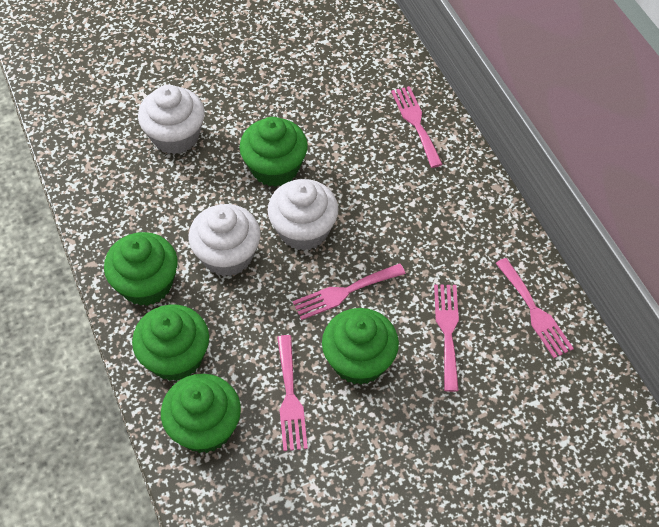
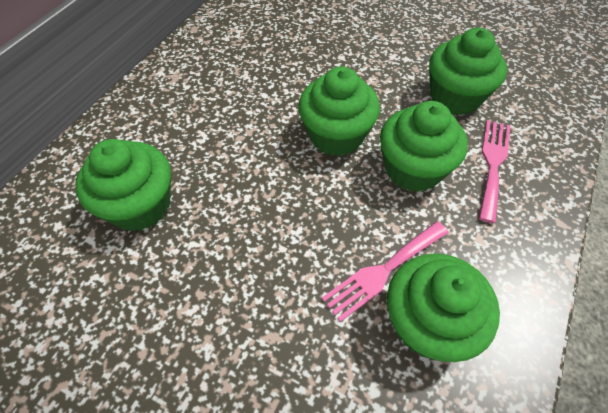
pink fork: [277,335,308,451] [292,263,406,320] [391,86,443,168] [434,285,459,392] [496,258,574,358] = 5 -> [322,221,449,322] [479,120,511,223] = 2
white cupcake: [138,85,205,154] [189,204,261,277] [268,179,339,251] = 3 -> none = 0

